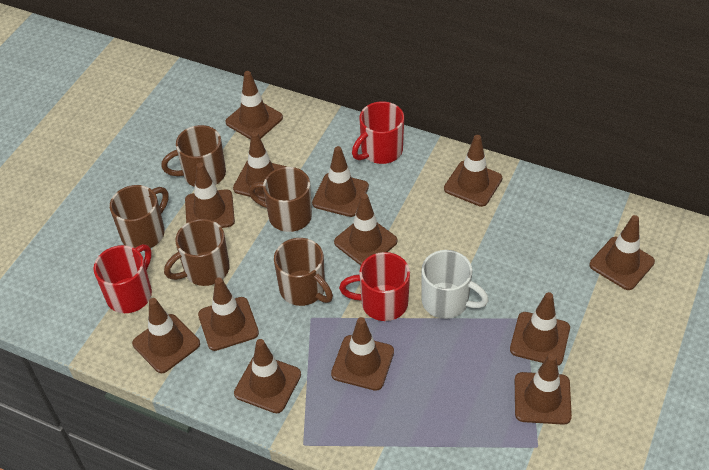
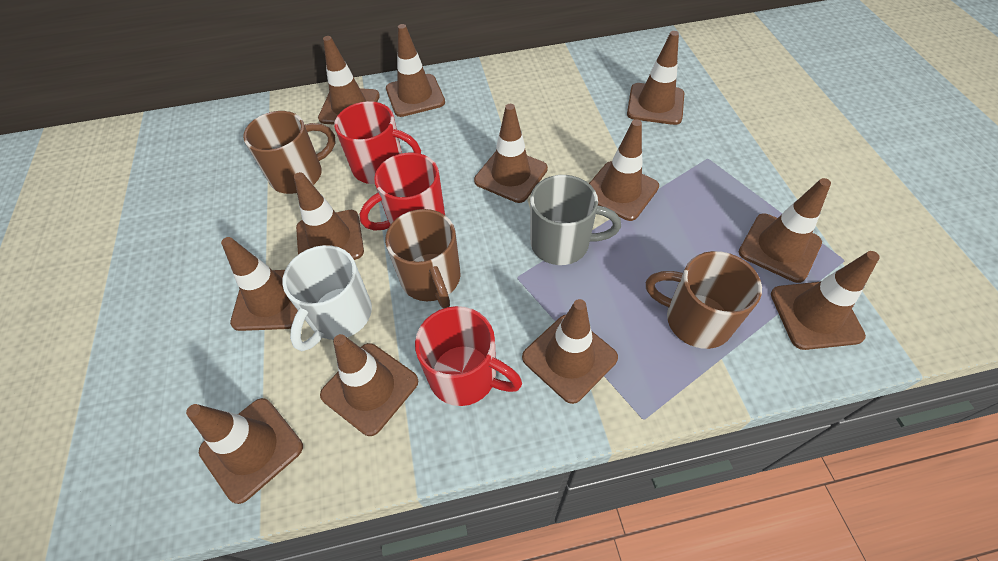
brown mug: [110,185,169,248] [161,125,226,187] [164,219,230,286] [249,167,312,232] [274,238,333,306] = 5 -> [243,111,336,194] [385,209,460,308] [646,251,762,349] = 3
brown traffic cone: [132,298,200,373] [185,162,235,228] [198,278,259,351] [225,71,283,140] [233,132,286,200] [234,339,301,413] [312,146,369,217] [331,317,394,391] [334,194,398,265] [444,135,502,207] [510,292,570,366] [515,353,572,425] [589,215,655,290] = 13 -> [186,398,303,504] [221,237,298,331] [294,172,364,260] [318,36,380,125] [320,334,418,436] [386,24,445,117] [474,104,548,203] [522,299,618,404] [589,119,659,221] [627,31,684,125] [739,178,831,283] [771,251,880,350] = 12
grey mug: none = 0 -> [530,175,621,265] = 1

